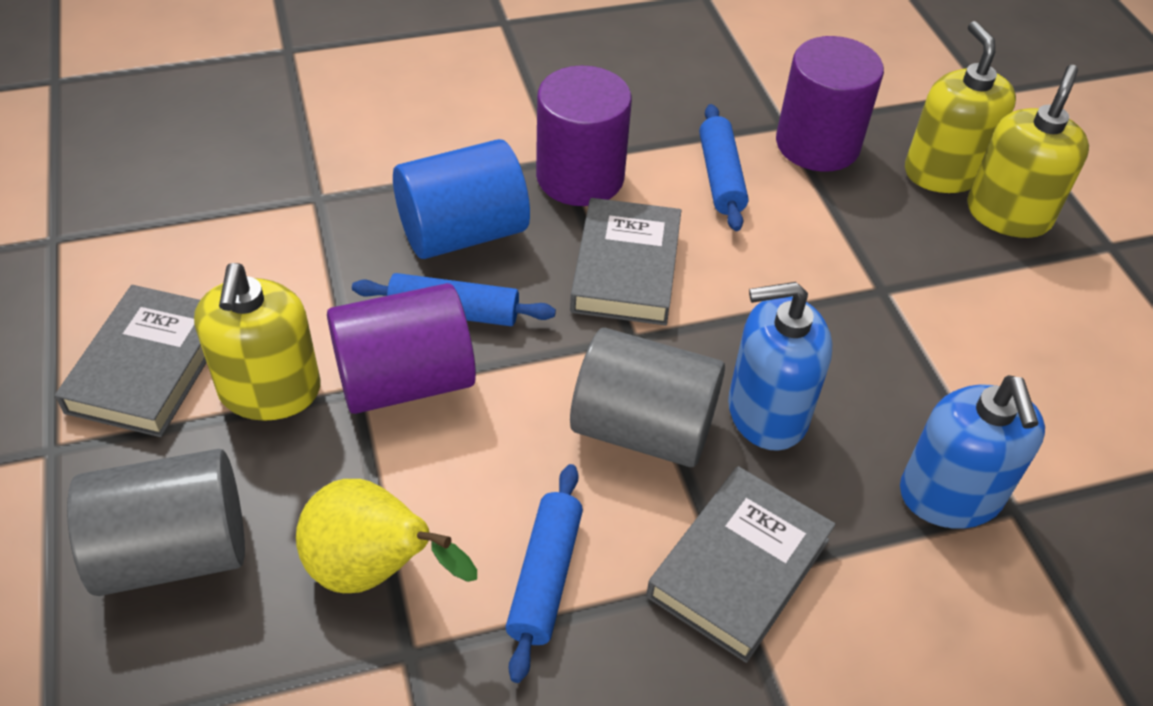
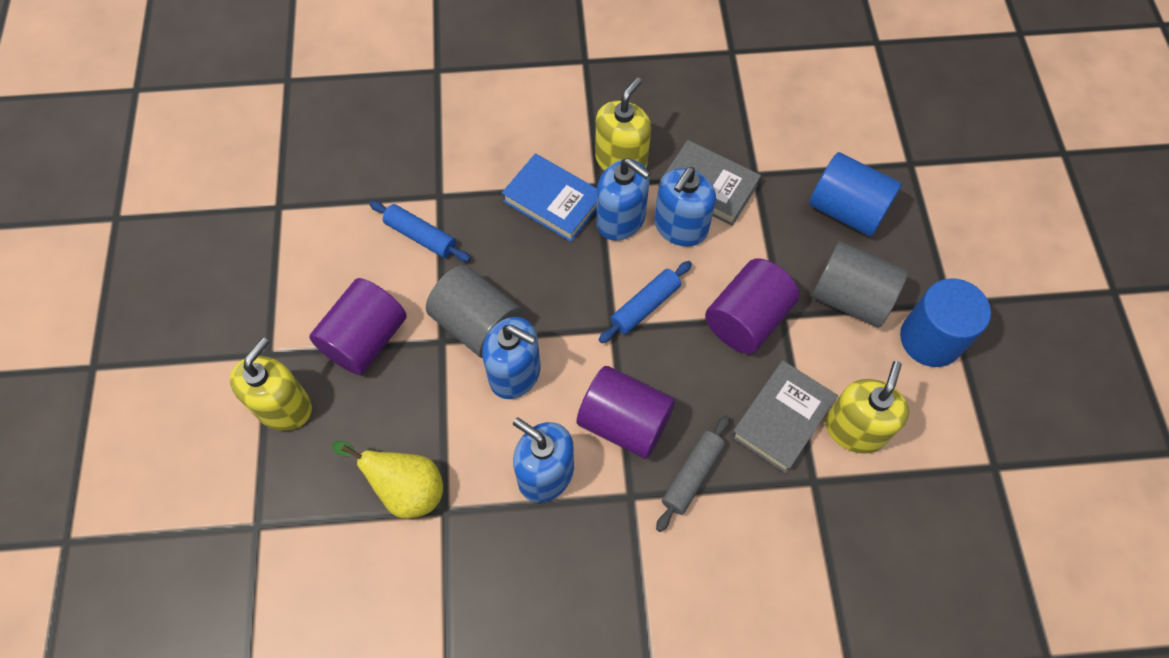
blue book: none = 0 -> [502,153,597,242] = 1
blue cylinder: [393,139,530,259] = 1 -> [809,152,902,236] [900,278,991,367] = 2
blue rolling pin: [352,273,556,326] [506,464,583,683] [699,104,748,231] = 3 -> [369,201,471,262] [599,261,692,343] = 2
blue soap dispenser: [728,282,832,451] [900,375,1045,529] = 2 -> [482,317,540,399] [513,418,574,502] [596,158,650,241] [654,167,716,247] = 4
grey book: [55,285,207,437] [570,198,681,325] [646,466,836,663] = 3 -> [663,140,761,226] [731,361,838,473] = 2
grey rolling pin: none = 0 -> [656,415,730,532] = 1

